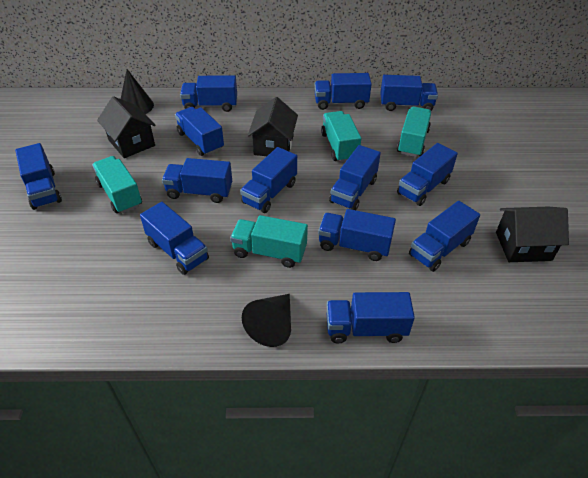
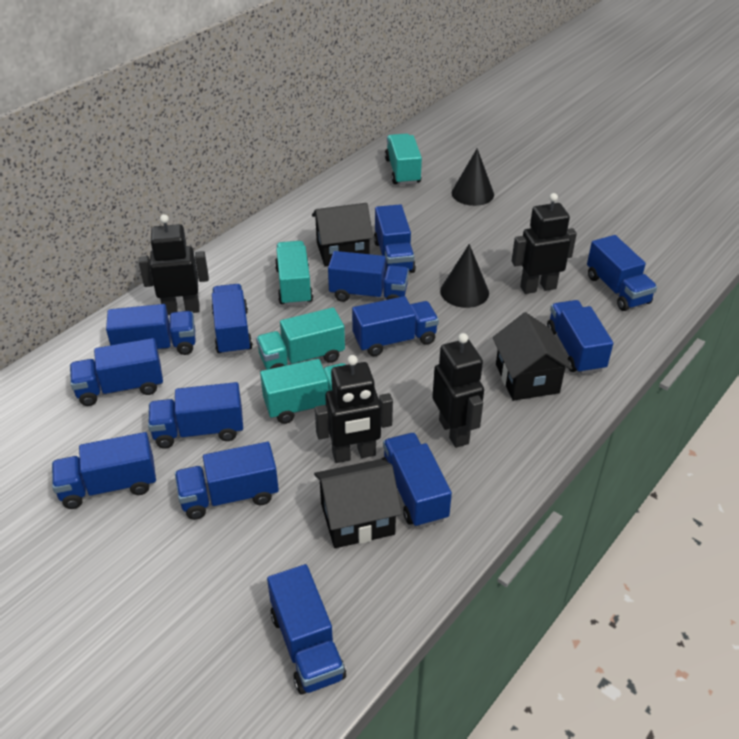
black robot: none = 0 -> [139,214,209,315] [315,355,393,463] [432,333,484,448] [512,193,577,294] = 4

